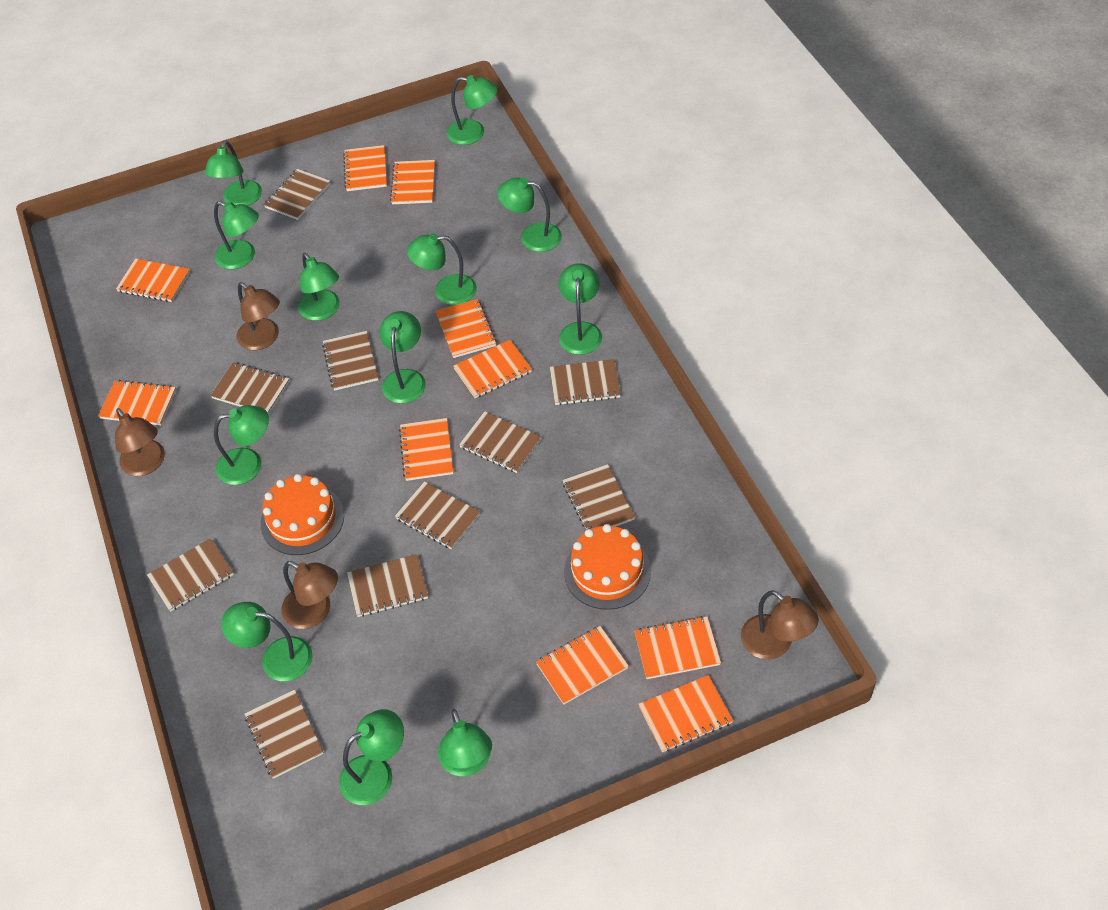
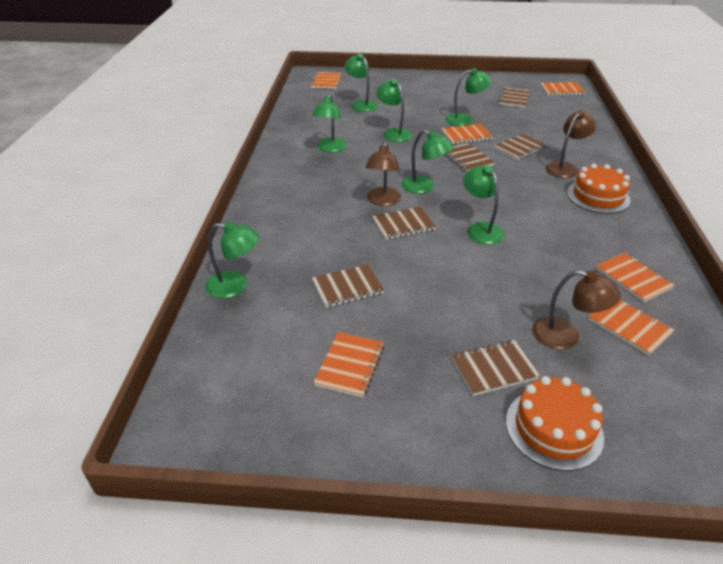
brown lamp: [115,408,165,476] [236,282,280,350] [281,561,338,629] [741,590,819,659] = 4 -> [365,142,401,206] [532,270,621,350] [545,110,596,178] = 3
brown notebook: [147,538,234,612] [210,362,290,415] [244,689,324,779] [264,169,331,220] [322,331,378,391] [347,554,428,617] [395,481,480,549] [459,411,542,473] [550,359,621,405] [563,464,635,531] = 10 -> [312,264,384,308] [372,207,436,240] [445,143,495,172] [451,340,540,396] [494,134,547,161] [497,87,530,108] = 6
green lamp: [205,140,262,206] [214,201,259,269] [214,405,269,485] [221,602,313,681] [298,253,340,321] [339,709,404,805] [379,311,426,404] [407,233,477,305] [438,709,492,776] [446,75,497,145] [497,177,562,252] [558,263,602,355] = 12 -> [205,221,260,298] [312,94,347,152] [345,54,378,112] [376,79,412,142] [401,130,454,194] [445,68,492,126] [463,165,505,244] = 7
orange notebook: [98,380,176,425] [116,258,190,302] [343,145,387,191] [390,160,435,204] [399,418,453,481] [436,299,497,358] [453,340,532,398] [536,626,629,705] [634,616,721,679] [638,675,733,752] = 10 -> [310,72,341,89] [313,332,384,398] [441,124,493,145] [540,82,585,96] [588,300,674,356] [596,253,675,302] = 6

